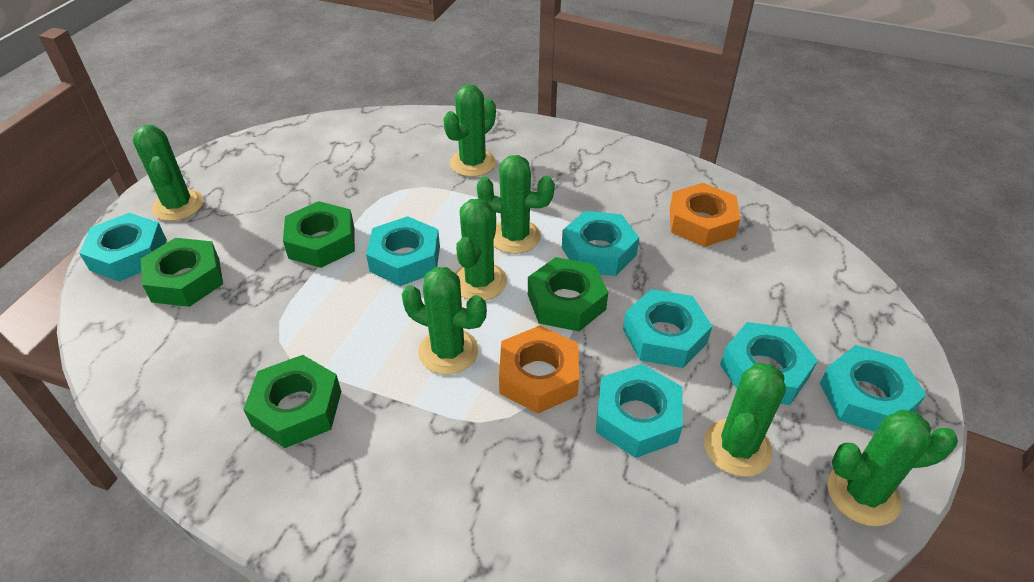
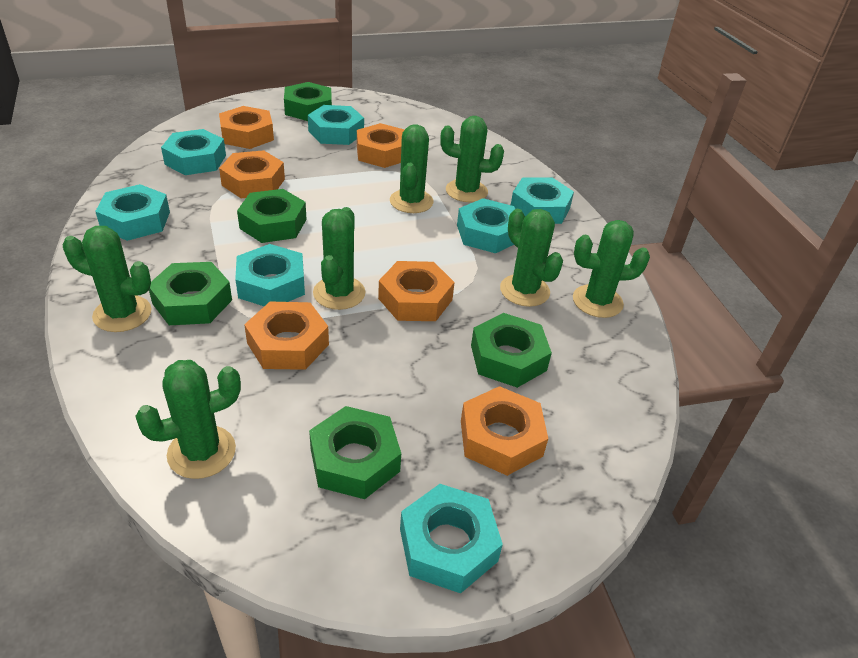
green nut: [141,238,223,307] [243,355,341,448] [283,201,355,268] [528,257,608,331] = 4 -> [149,262,232,325] [237,189,307,243] [284,82,332,121] [309,406,401,499] [471,313,552,388] = 5
orange nut: [499,326,579,414] [670,183,740,247] = 2 -> [219,106,274,149] [219,150,285,198] [244,302,329,370] [357,123,404,168] [378,261,455,321] [461,386,548,476] = 6

